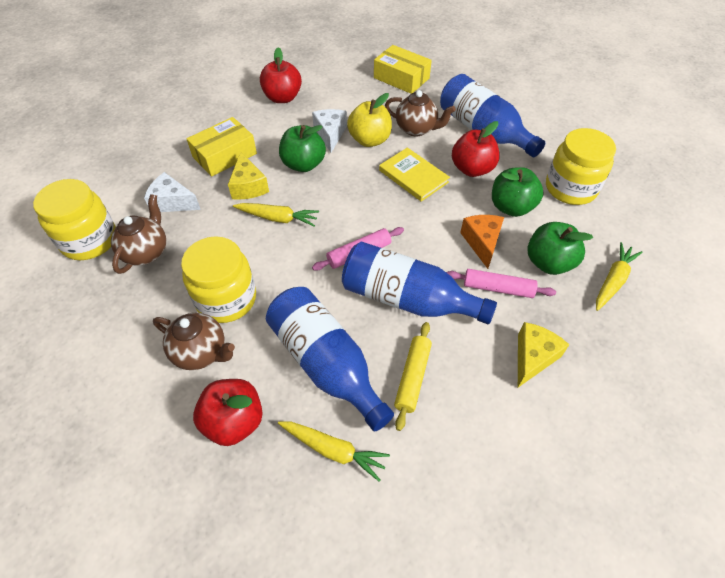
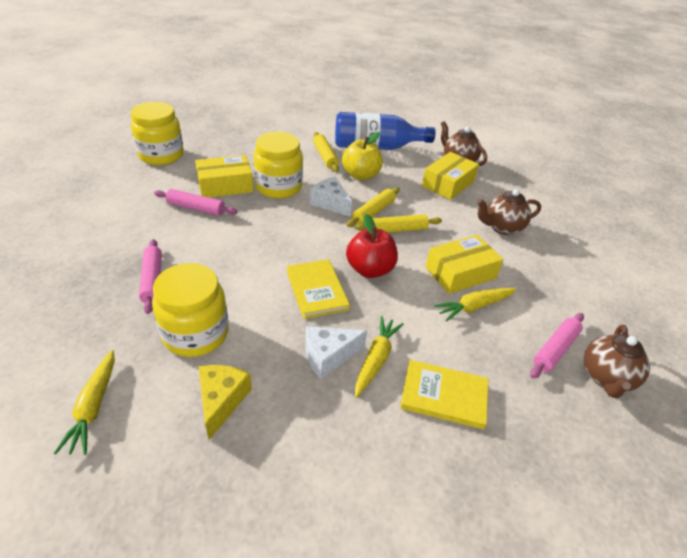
blue bottle: [266,287,394,432] [342,241,497,324] [440,74,545,157] = 3 -> [335,112,435,150] = 1
green apple: [279,125,326,172] [492,167,544,217] [527,222,593,275] = 3 -> none = 0
orange cheese: [460,215,504,269] = 1 -> none = 0
pink rolling pin: [312,227,404,271] [446,269,556,298] = 2 -> [139,239,162,314] [154,189,238,216] [530,313,584,379] = 3
red apple: [193,379,263,446] [260,47,302,103] [452,121,500,177] = 3 -> [346,214,398,278] = 1
yellow book: [379,147,450,202] = 1 -> [287,259,350,319] [400,360,488,429] = 2
yellow box: [186,117,257,177] [374,45,432,94] = 2 -> [195,155,254,198] [422,152,479,200] [426,235,503,294] = 3
yellow cheese: [228,152,269,200] [518,322,569,387] = 2 -> [198,365,252,440] = 1
yellow rolling pin: [394,322,432,431] = 1 -> [313,132,339,172] [347,187,400,227] [355,214,442,233] = 3

